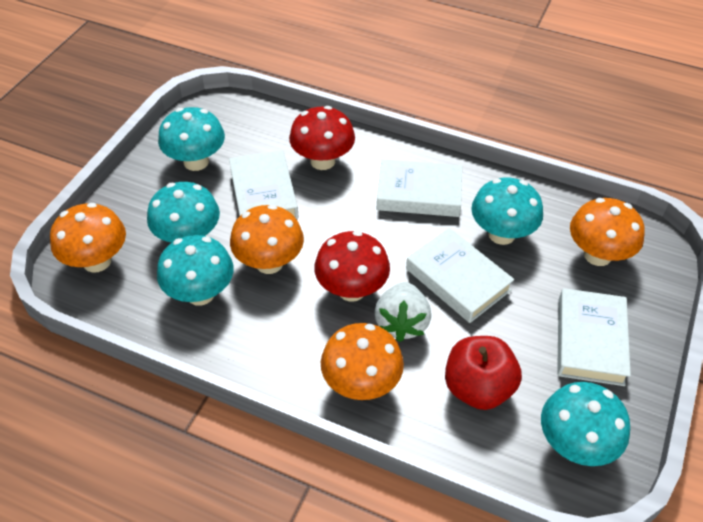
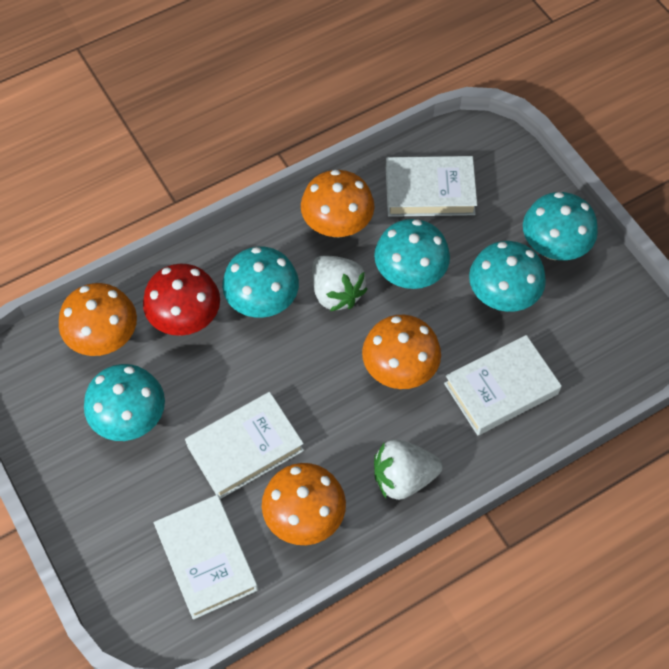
red apple: [445,336,522,410] = 1 -> none = 0
red mushroom: [289,106,355,170] [314,231,390,302] = 2 -> [143,263,220,336] = 1
white strawberry: [374,282,431,342] = 1 -> [312,255,368,311] [374,439,442,500] = 2

